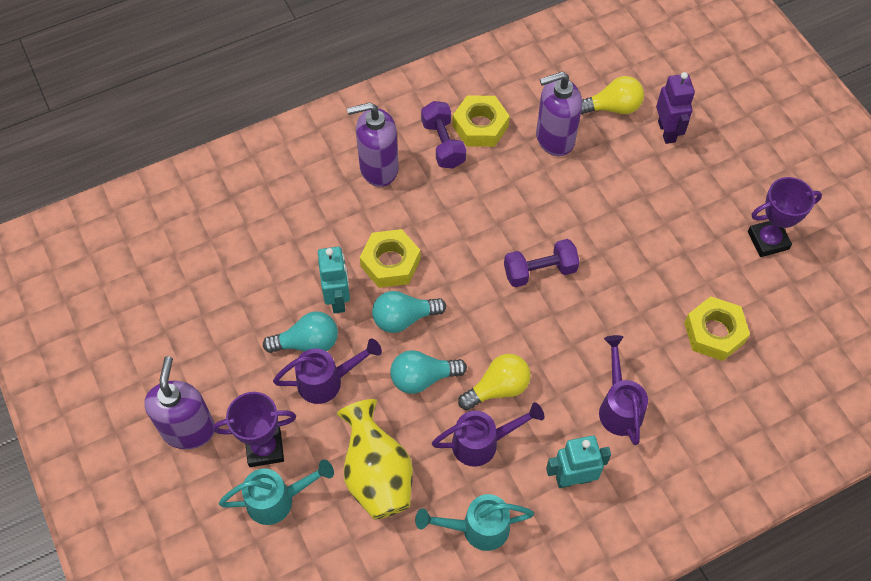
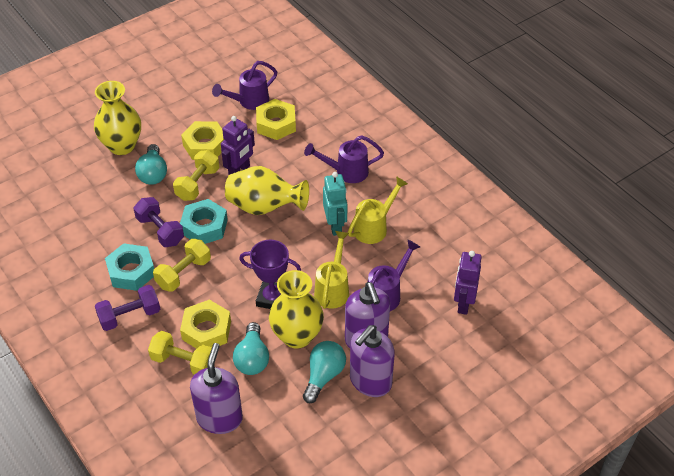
purple robot: [656,72,695,144] = 1 -> [221,116,255,175] [454,251,482,315] = 2
purple trophy: [213,392,296,467] [748,177,822,257] = 2 -> [239,240,301,309] = 1
turquoise nut: none = 0 -> [105,243,154,291] [180,199,228,244] = 2
turquoise robot: [318,247,350,314] [546,435,611,488] = 2 -> [323,172,347,236] = 1
turquoise watering can: [219,459,334,525] [415,494,534,551] = 2 -> none = 0
yellow dumbbell: none = 0 -> [148,331,212,375] [153,239,211,292] [173,150,219,201] = 3
yellow light bulb: [458,354,531,410] [581,76,644,114] = 2 -> none = 0
yellow vase: [337,399,413,520] = 1 -> [94,81,141,155] [225,166,309,215] [269,270,324,349] = 3
yellow watering can: none = 0 -> [314,231,349,309] [348,176,408,244] = 2

